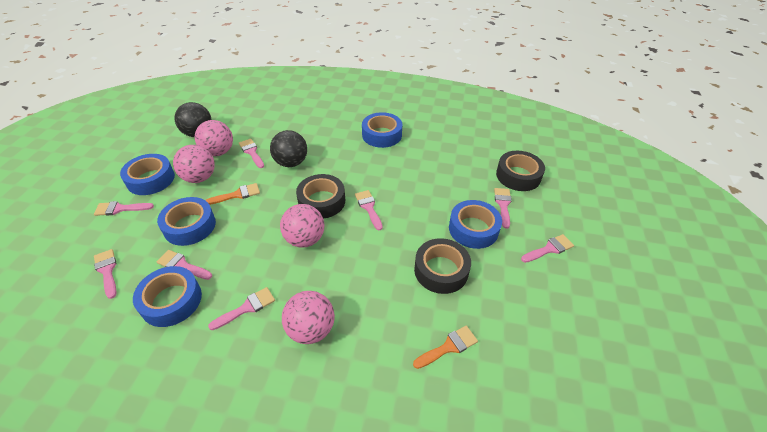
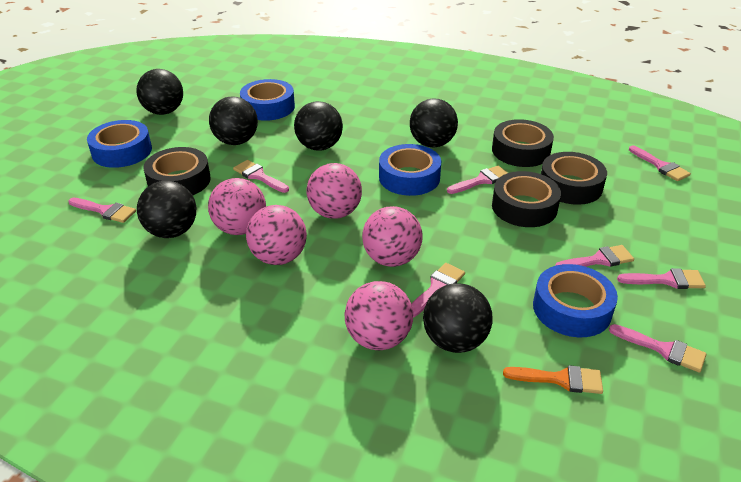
black ball: [174,102,211,137] [270,130,307,167] = 2 -> [136,69,183,115] [137,181,196,238] [209,97,258,145] [294,101,343,151] [410,98,458,147] [423,283,493,353] = 6
black tape: [296,174,345,219] [414,238,471,294] [496,151,545,191] = 3 -> [144,147,211,195] [492,119,554,167] [492,171,561,227] [541,152,607,205] = 4
blue tape: [120,154,175,195] [133,266,202,327] [157,197,216,246] [362,112,402,148] [449,200,502,249] = 5 -> [87,120,152,168] [240,79,295,121] [379,144,441,196] [533,264,618,337] = 4
orange brush: [205,183,260,205] [413,326,478,369] = 2 -> [503,365,603,394] = 1
pink ball: [173,145,215,183] [195,120,233,156] [280,204,325,248] [282,291,335,344] = 4 -> [208,178,266,235] [246,205,307,265] [306,163,362,219] [345,281,413,350] [362,206,423,267] = 5

